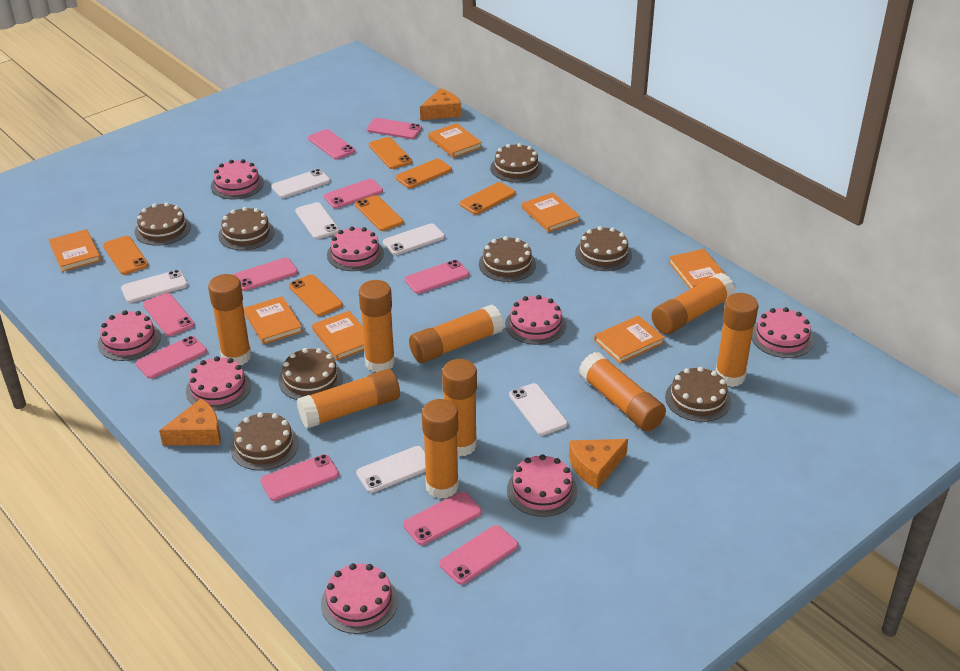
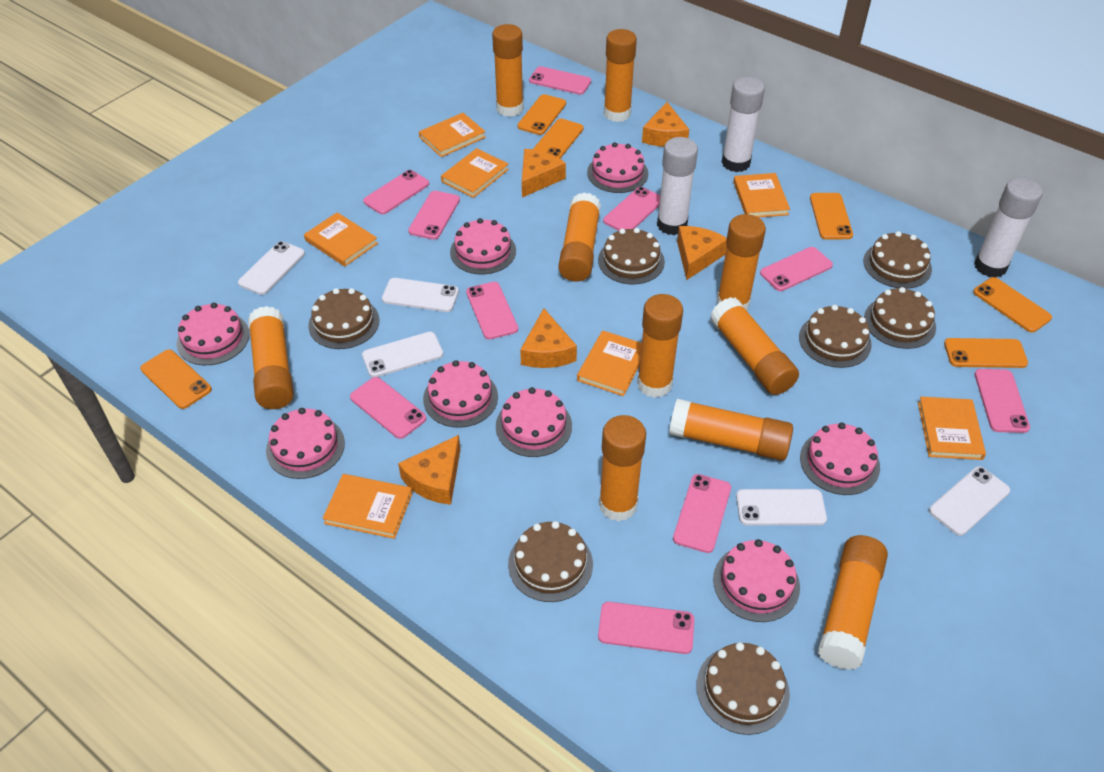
brown cake: [135,202,191,246] [218,207,274,250] [230,412,299,471] [278,348,343,400] [479,236,536,282] [490,143,542,183] [575,226,632,271] [665,367,731,422] = 8 -> [308,288,379,349] [508,521,593,602] [598,228,665,284] [697,642,790,735] [799,305,872,368] [863,231,932,289] [864,287,936,349] = 7
orange cheese: [159,399,221,446] [420,88,461,120] [569,439,628,489] = 3 -> [398,435,461,505] [520,308,577,368] [522,149,566,197] [642,102,689,147] [677,226,727,280] = 5
orange glue stick: [208,274,252,365] [297,369,400,429] [359,280,395,372] [409,305,504,363] [422,399,459,499] [442,359,477,456] [579,352,666,431] [652,273,735,334] [716,293,759,387] = 9 -> [248,306,294,409] [492,24,524,117] [558,192,601,282] [599,415,646,521] [604,29,637,122] [637,294,683,398] [669,399,793,461] [710,297,799,395] [716,214,766,311] [818,535,888,670] = 10
white glue stick: none = 0 -> [657,137,698,235] [721,77,765,172] [974,178,1043,277] = 3
white phone: [121,270,188,303] [271,169,331,198] [295,202,340,239] [356,446,426,493] [383,223,445,255] [509,383,568,436] = 6 -> [238,241,305,295] [362,332,443,377] [382,278,459,312] [736,489,827,525] [929,466,1010,536] = 5

